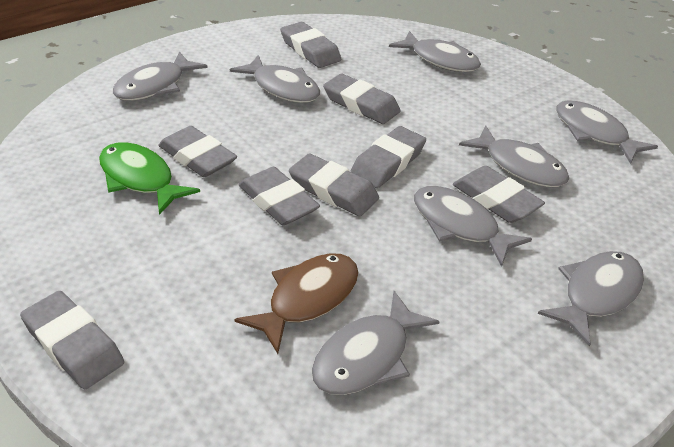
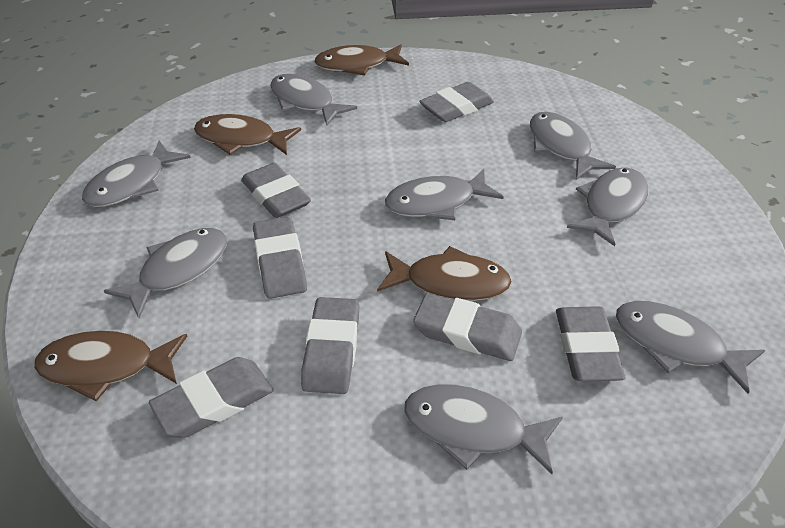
brown fish: [234,253,359,354] = 1 -> [34,331,187,402] [194,114,301,155] [314,44,409,76] [377,246,512,301] = 4
green fish: [99,142,200,215] = 1 -> none = 0
grey eraser: [20,291,124,389] [158,126,237,177] [239,167,320,225] [280,22,341,68] [289,153,379,216] [323,74,400,124] [350,126,426,188] [453,166,545,223] = 8 -> [149,357,273,438] [241,163,311,218] [253,217,307,299] [301,297,359,394] [413,293,522,361] [419,82,494,122] [556,306,625,381] = 7

